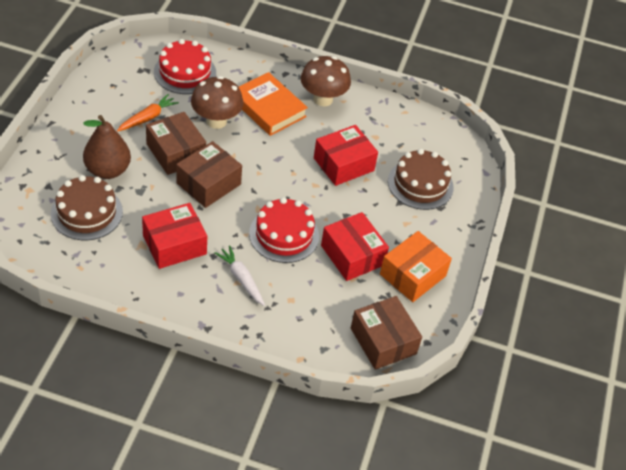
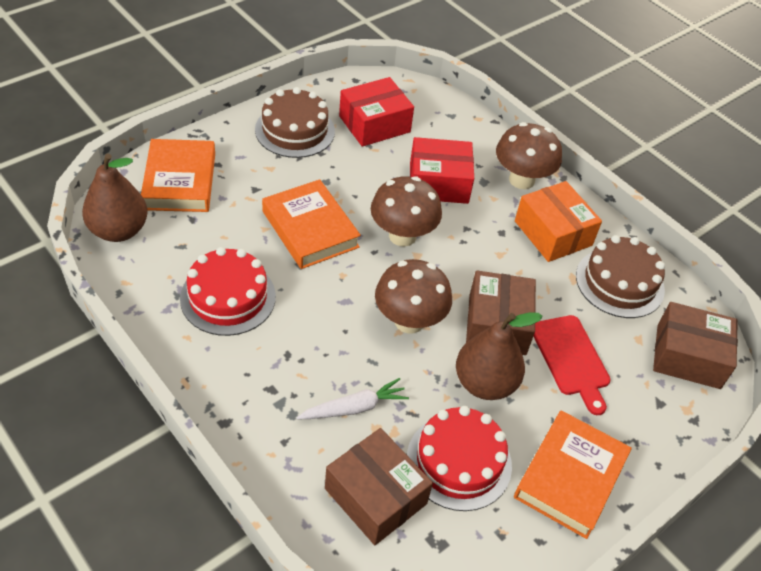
brown mushroom: [191,76,244,129] [301,56,351,106] = 2 -> [371,176,442,247] [375,259,452,333] [496,122,562,189] = 3
brown pear: [83,115,131,179] = 1 -> [82,154,148,242] [456,312,543,400] = 2
orange book: [239,72,308,136] = 1 -> [141,139,215,212] [262,179,361,269] [514,410,632,539] = 3
orange carrot: [117,94,179,132] = 1 -> none = 0
red box: [142,203,207,269] [314,125,378,186] [321,212,389,281] = 3 -> [339,77,414,147] [410,137,474,204] = 2
red cutting board: none = 0 -> [533,315,611,415] = 1

